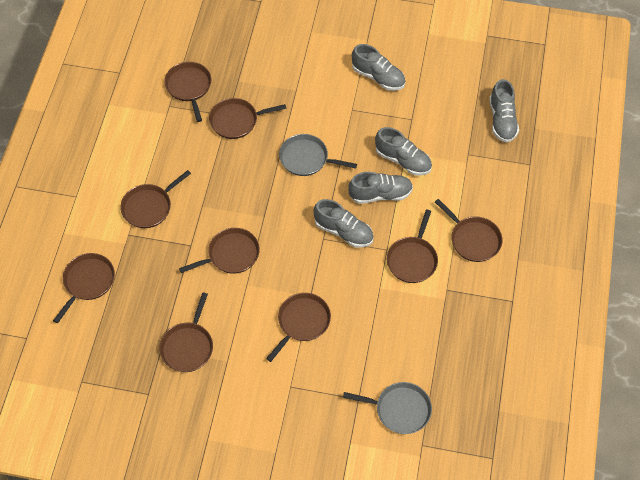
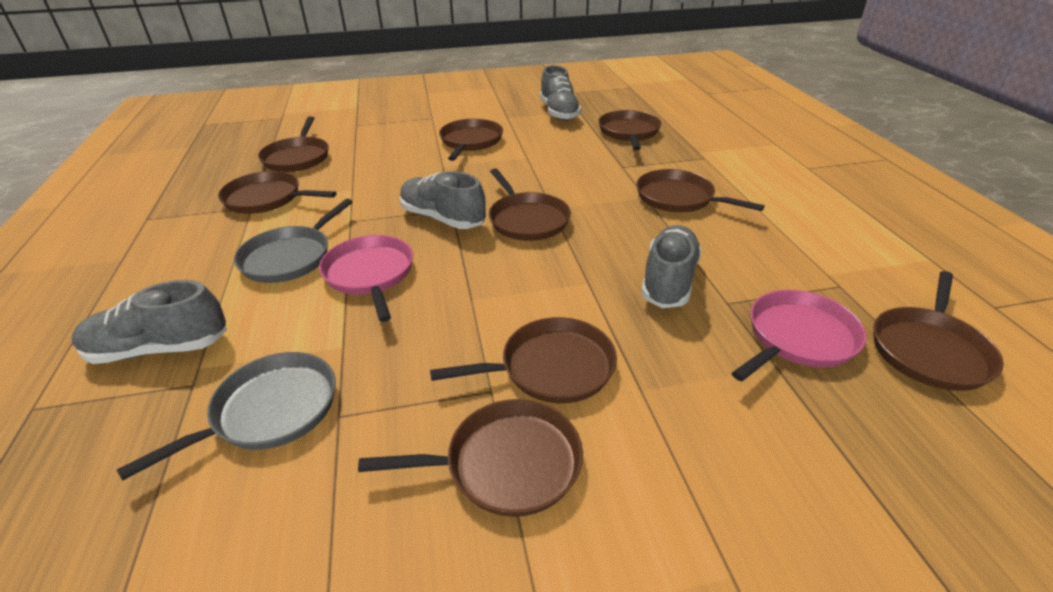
grey shoe: [313,199,374,248] [348,172,413,204] [352,44,405,91] [375,127,432,176] [489,79,519,143] = 5 -> [71,280,227,364] [400,171,486,229] [540,65,581,121] [641,225,702,308] = 4
pink pan: none = 0 -> [319,235,413,322] [732,290,866,381] = 2

